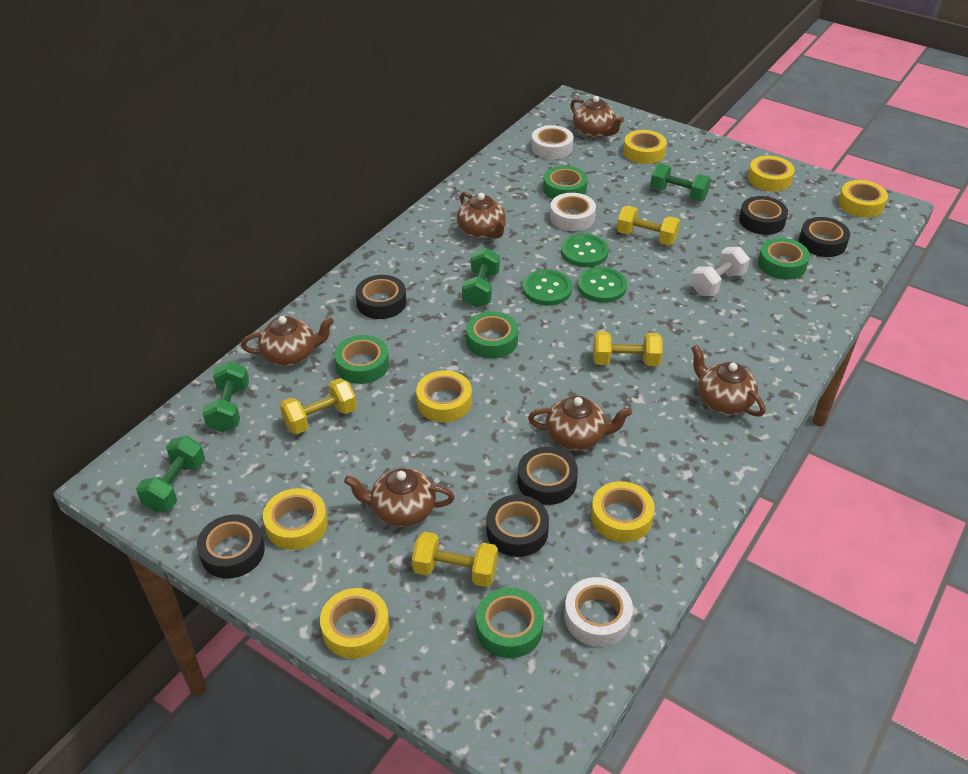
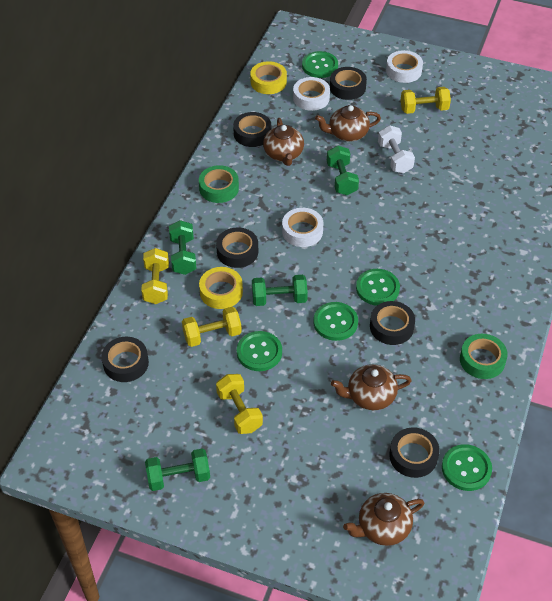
brown teapot: [241,316,334,366] [344,468,455,527] [457,192,507,239] [528,396,632,450] [570,96,624,138] [691,345,765,417] = 6 -> [263,118,304,166] [315,105,381,142] [331,364,412,410] [343,493,424,546] = 4
green button: [522,269,572,306] [561,234,609,267] [577,267,627,303] = 3 -> [237,331,282,371] [302,51,338,78] [313,302,358,341] [356,269,400,306] [442,444,492,491] = 5
green tape: [335,335,389,384] [466,311,518,359] [476,588,544,658] [543,166,588,200] [758,238,810,280] = 5 -> [199,165,239,203] [460,334,508,379] = 2
yellow tape: [263,488,328,550] [320,588,390,659] [416,370,472,422] [591,481,655,542] [623,130,667,164] [748,156,795,191] [838,180,888,218] = 7 -> [199,267,243,309] [250,61,287,94] = 2

